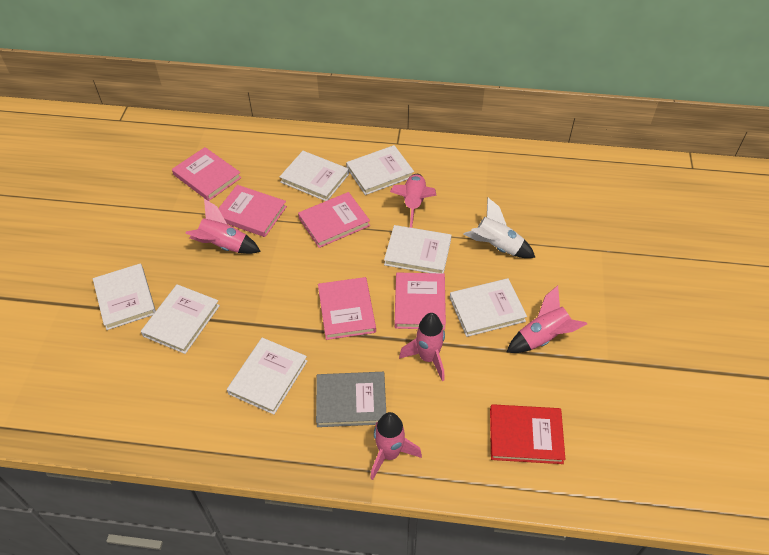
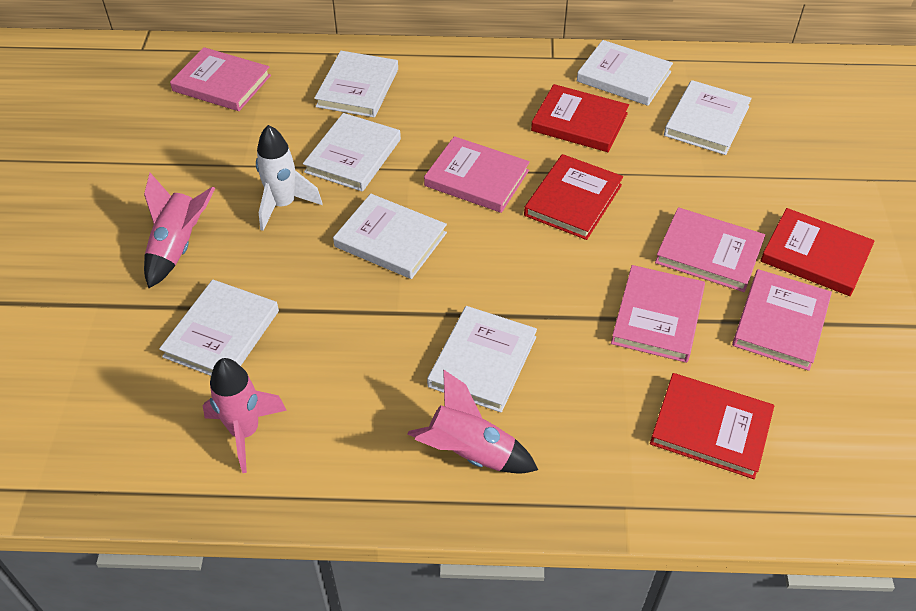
grey book: [316,372,386,427] = 1 -> none = 0
pink rocket: [185,199,261,254] [370,412,422,480] [390,174,437,228] [399,313,445,381] [507,285,587,353] = 5 -> [144,173,215,288] [203,358,287,473] [408,370,538,474] = 3
red book: [490,404,566,464] = 1 -> [524,154,623,240] [531,84,629,152] [650,373,774,479] [760,208,875,296] = 4

